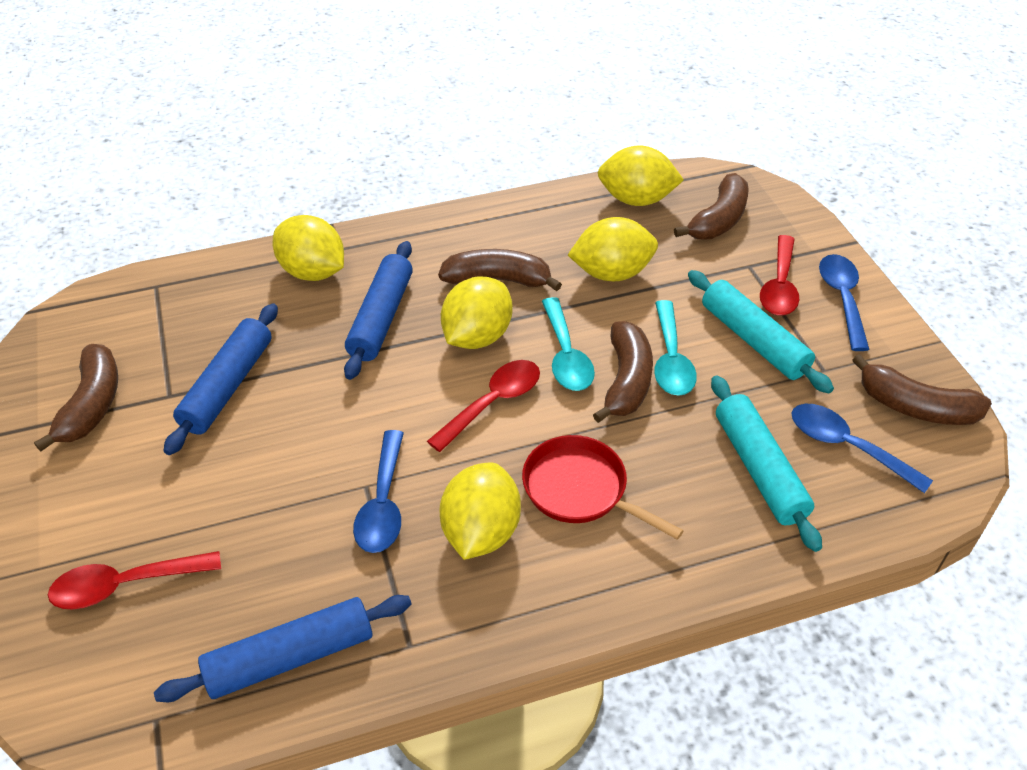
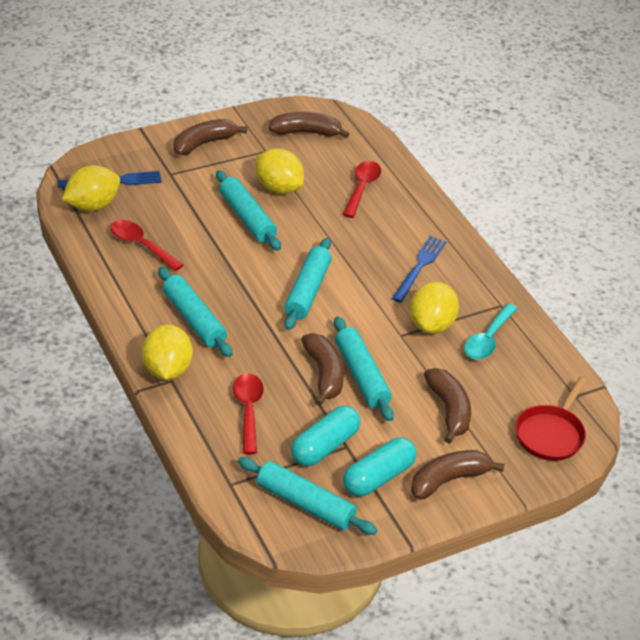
blue fork: none = 0 -> [57,171,162,188] [392,236,447,303] = 2
blue rolling pin: [154,595,411,702] [164,303,278,455] [344,241,413,380] = 3 -> none = 0
blue spoon: [353,430,404,553] [791,404,933,493] [819,254,870,351] = 3 -> none = 0
turquoise capsule: none = 0 -> [291,406,360,466] [343,437,416,497] = 2
turquoise rolling pin: [688,270,834,393] [711,375,822,552] = 2 -> [158,267,233,357] [216,170,281,251] [238,457,377,535] [284,238,332,330] [334,317,394,421] = 5
turquoise spoon: [542,297,595,391] [654,300,697,396] = 2 -> [464,303,518,360] = 1
yellow lemon: [273,215,344,281] [439,462,521,560] [441,277,513,349] [568,217,658,281] [597,146,684,206] = 5 -> [62,165,120,211] [142,324,193,380] [256,148,304,194] [410,282,459,334] = 4

